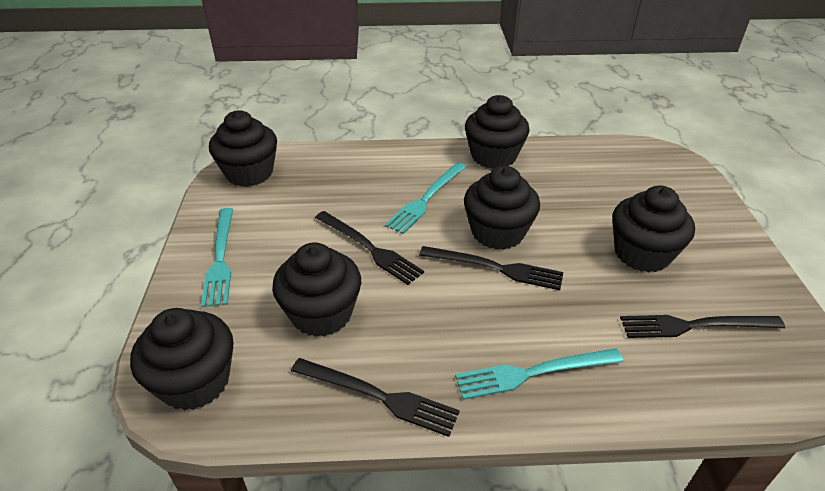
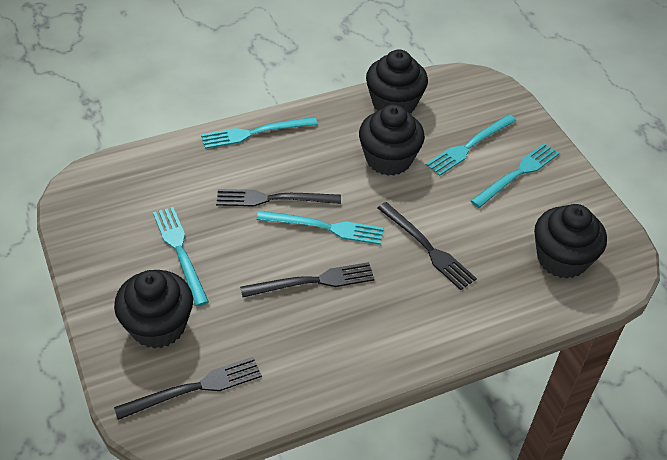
black cupcake: [130,308,233,411] [209,110,277,187] [272,242,361,337] [464,166,540,250] [465,95,530,169] [612,185,695,273] = 6 -> [114,270,193,349] [359,105,425,176] [366,50,428,113] [534,204,607,279] = 4
turquoise fork: [201,208,233,307] [385,163,466,234] [455,348,624,400] = 3 -> [153,207,209,306] [201,117,317,149] [256,210,384,245] [426,114,516,176] [471,143,559,208] = 5

